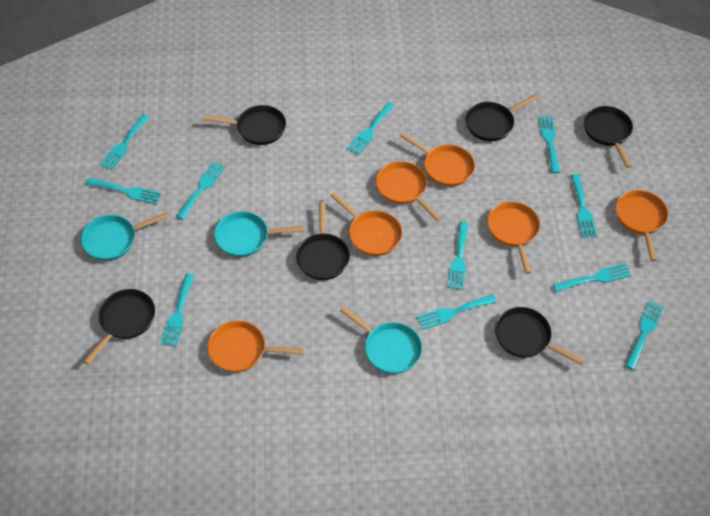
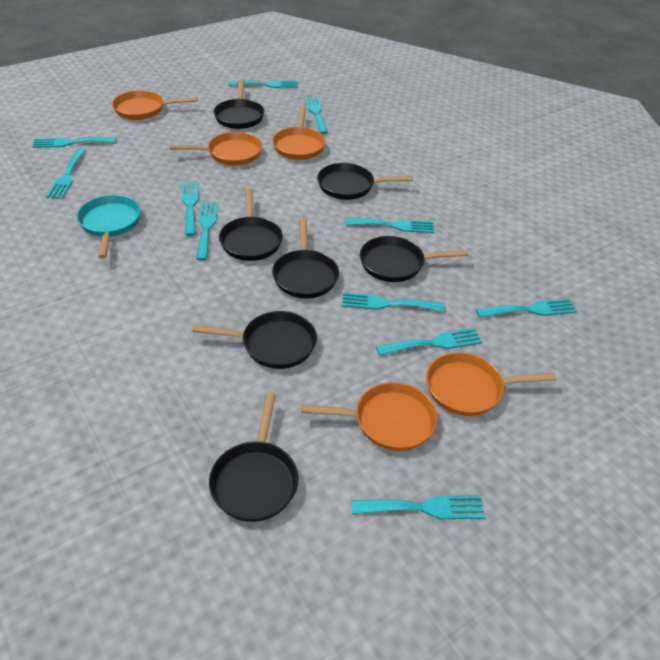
black pan: [83,289,155,365] [203,105,286,145] [296,202,350,280] [465,94,538,141] [495,307,585,365] [584,106,633,168] = 6 -> [192,311,317,369] [209,392,298,522] [214,79,264,129] [219,188,283,261] [272,219,339,298] [317,163,413,200] [360,236,469,282] = 7
orange pan: [208,321,303,372] [331,192,402,256] [376,161,441,221] [400,133,475,187] [488,202,540,274] [616,190,668,261] = 6 -> [112,90,198,120] [170,132,262,165] [272,106,325,160] [301,382,438,451] [426,352,556,416] = 5
turquoise pan: [81,212,168,261] [214,212,304,257] [340,306,422,374] = 3 -> [77,195,141,259] = 1

